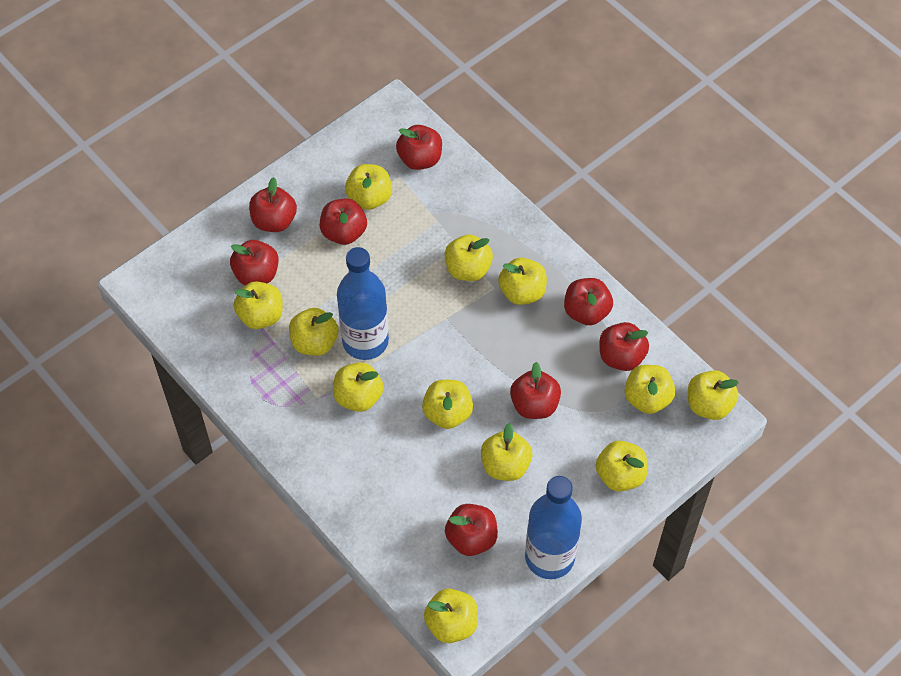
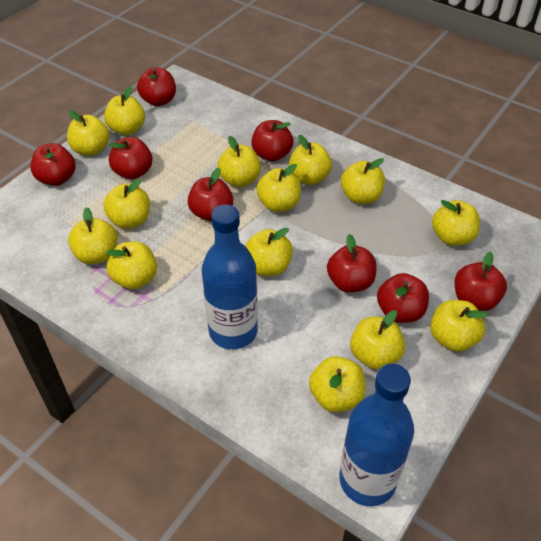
yellow apple: [234,281,283,329] [289,308,338,356] [333,362,384,412] [345,164,392,210] [422,380,473,429] [424,588,478,643] [445,234,493,281] [481,423,532,481] [498,258,547,305] [596,440,647,492] [624,365,676,414] [688,370,739,420] = 12 -> [67,110,110,156] [68,207,117,264] [103,179,150,229] [104,86,145,135] [106,242,157,289] [217,136,261,187] [245,228,293,276] [256,164,301,212] [289,135,332,185] [309,356,366,412] [341,158,385,204] [350,310,405,369] [430,300,488,352] [432,200,480,246] = 14

